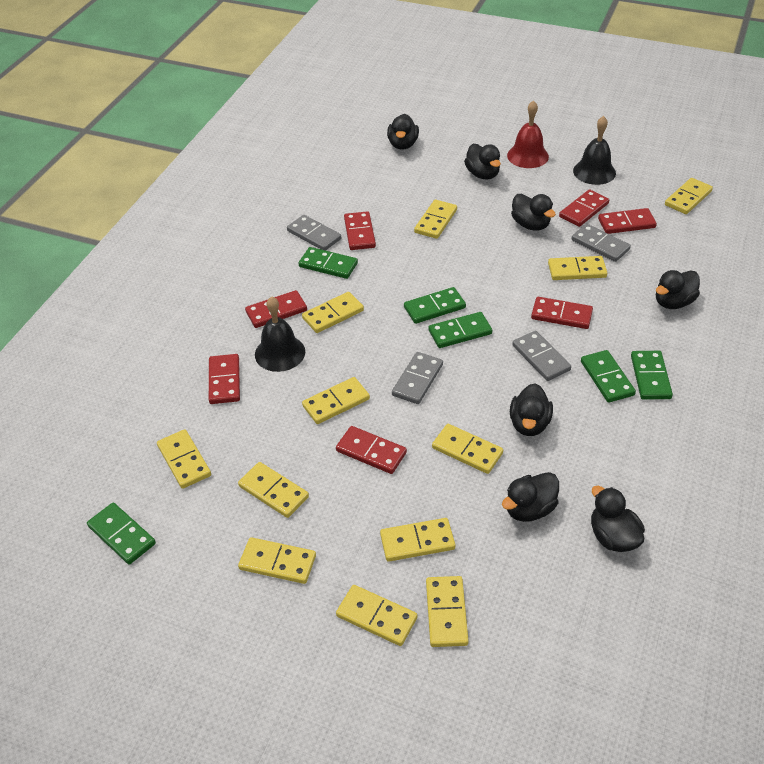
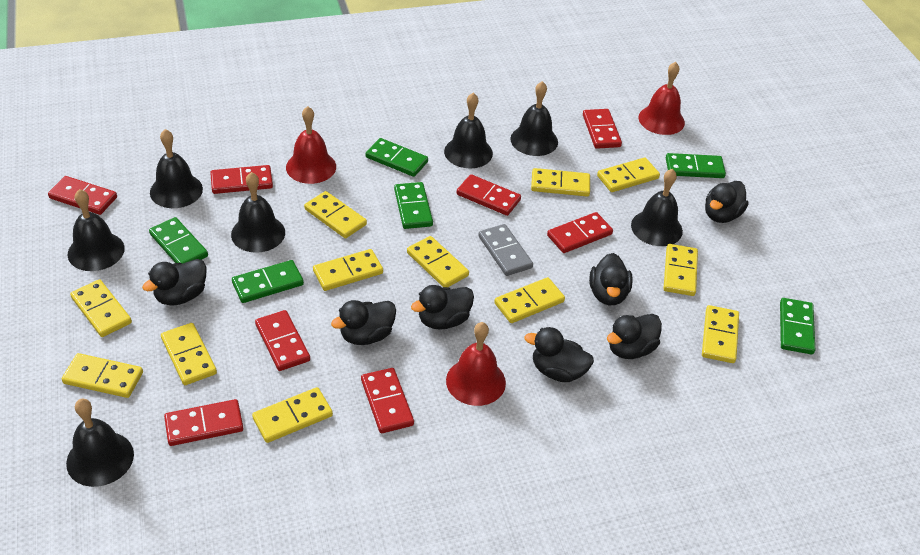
black bell: [255,296,305,372] [573,116,616,185] = 2 -> [66,399,134,487] [68,189,125,271] [150,129,203,208] [231,172,285,253] [444,93,493,168] [510,81,558,156] [631,169,683,246] = 7
grey domino: [287,215,341,251] [392,352,443,404] [512,331,571,381] [572,224,631,262] = 4 -> [478,224,533,276] = 1
red bell: [507,100,549,168] = 1 -> [286,106,336,184] [446,322,506,406] [638,62,685,135] = 3
red domino: [209,354,240,404] [245,290,307,328] [336,426,407,474] [344,211,376,250] [531,297,593,329] [559,189,609,227] [598,208,657,234] = 7 -> [48,176,117,215] [164,399,243,446] [210,165,273,194] [255,310,310,371] [361,368,414,433] [457,174,521,216] [547,212,613,253] [583,109,622,149] = 8

